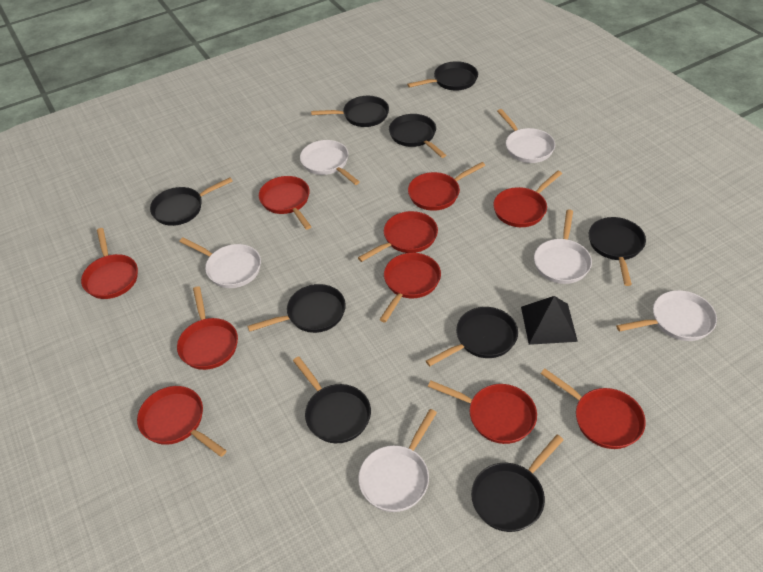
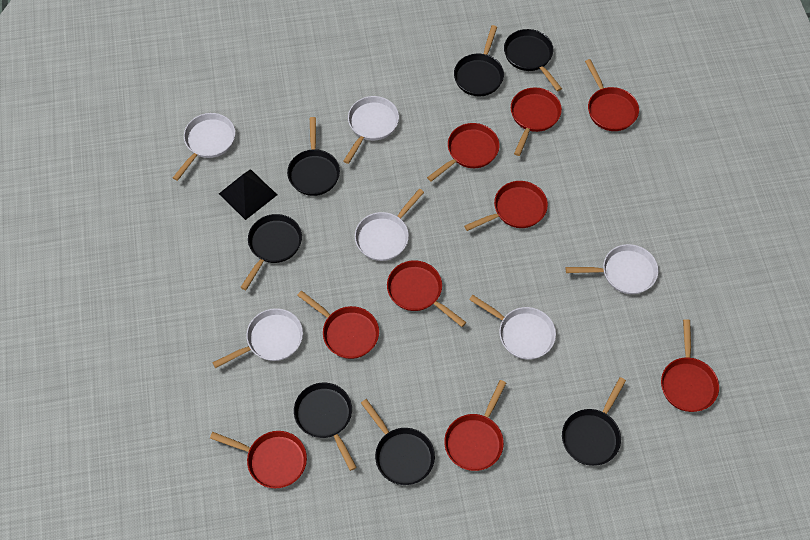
black pan: [150,177,233,226] [247,284,346,333] [293,356,371,443] [311,96,389,127] [389,114,446,158] [407,61,478,91] [426,307,518,366] [471,435,563,532] [589,217,646,286] = 9 -> [240,214,302,290] [287,117,340,196] [294,383,357,471] [361,399,435,485] [454,25,504,96] [504,29,562,91] [562,377,626,466] = 7
red pan: [81,228,138,299] [137,386,227,457] [177,286,238,370] [259,176,311,230] [358,211,438,262] [379,253,441,322] [408,162,485,211] [428,381,537,444] [493,170,562,227] [541,369,646,449] = 10 -> [210,431,307,488] [297,291,379,359] [387,260,466,327] [427,123,500,182] [444,380,506,471] [464,181,548,231] [511,87,562,156] [585,59,639,131] [661,319,719,412] = 9

